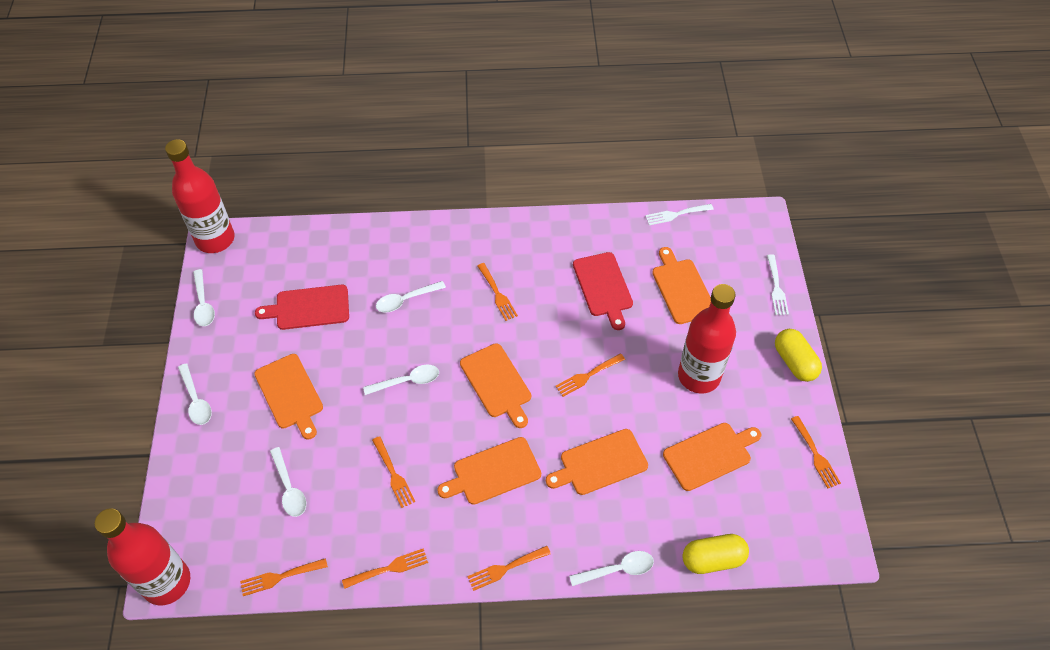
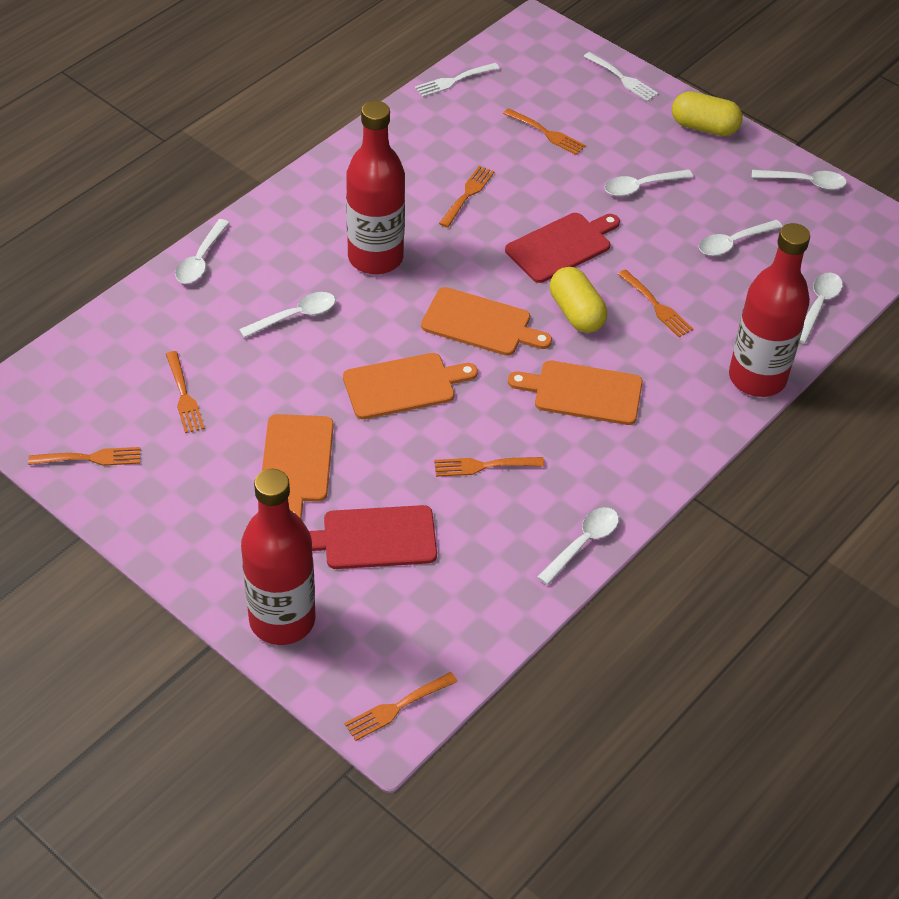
orange cutting board: [254,354,323,440] [437,437,541,505] [460,343,531,428] [546,429,648,495] [652,247,711,324] [663,423,761,491] = 6 -> [262,414,334,519] [343,353,478,419] [421,287,552,356] [508,361,643,425] = 4
white spoon: [178,364,212,425] [193,269,215,326] [270,447,306,517] [363,365,439,395] [376,281,446,313] [569,551,654,586] = 6 -> [175,219,229,284] [239,292,336,338] [537,507,619,585] [605,169,693,196] [699,220,783,256] [752,170,847,190] [799,273,843,344] = 7

